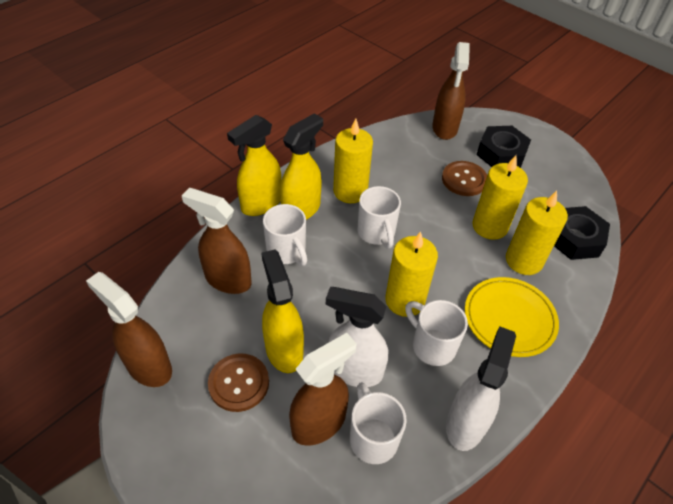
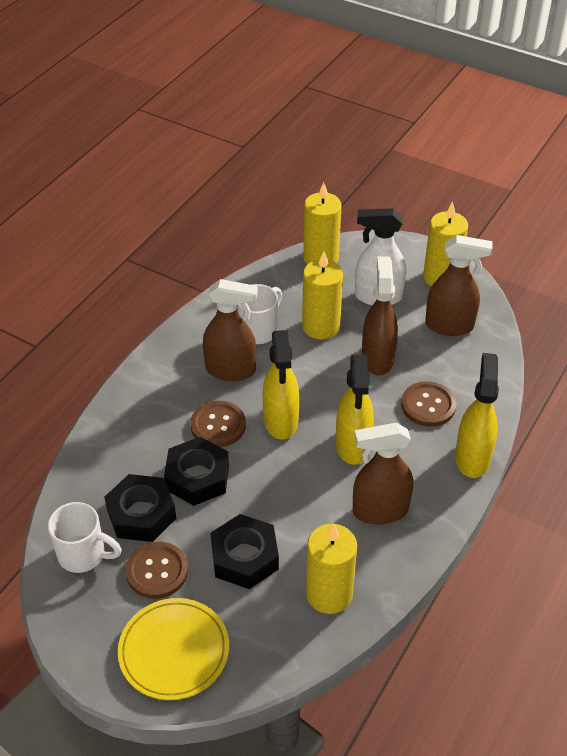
black nut: [476,126,531,168] [554,206,610,260] = 2 -> [104,474,176,542] [164,437,229,506] [210,514,279,589] = 3
brown button: [208,354,269,412] [442,161,487,196] = 2 -> [126,542,188,599] [190,401,246,447] [401,381,456,427] = 3
white mug: [263,204,307,266] [350,382,407,464] [358,186,401,249] [405,300,468,366] = 4 -> [48,502,122,573] [237,284,282,344] = 2
white spray bottle: [326,287,388,387] [446,326,516,451] = 2 -> [355,208,406,305] = 1

